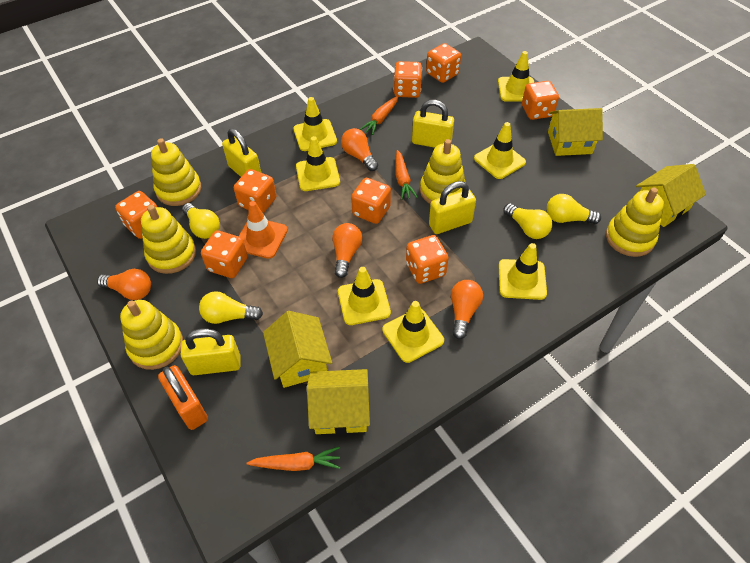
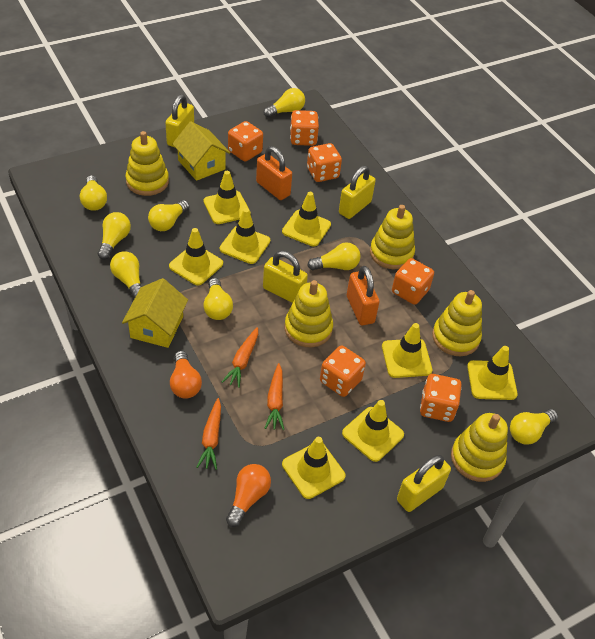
orange dice: [115,191,157,239] [201,230,248,278] [234,169,277,213] [351,178,391,224] [394,61,422,98] [406,235,449,284] [426,43,461,83] [522,81,559,120] = 8 -> [228,121,263,162] [290,110,319,146] [307,143,342,182] [320,345,366,397] [392,258,434,305] [420,374,462,422] = 6
orange light bulb: [97,269,151,300] [332,223,362,278] [341,128,378,171] [451,280,483,339] = 4 -> [170,351,202,399] [226,464,271,527] = 2
orange padlock: [158,365,208,430] = 1 -> [256,146,292,200] [347,266,379,325] = 2
orange traffic cone: [239,201,288,259] = 1 -> none = 0
yellow house: [263,311,332,388] [307,369,370,434] [548,108,603,156] [636,164,706,227] = 4 -> [122,278,188,348] [172,121,230,181] = 2
yellow light bulb: [182,203,220,239] [199,291,263,324] [503,203,552,239] [547,194,601,224] = 4 -> [80,175,107,211] [98,212,131,260] [110,251,142,299] [148,200,189,231] [203,278,233,320] [263,88,305,117] [307,242,361,270] [510,409,558,445] = 8
yellow traffic cone: [293,97,337,151] [296,136,340,191] [338,267,391,325] [382,301,444,363] [474,122,526,179] [498,51,534,102] [498,243,547,300] = 7 -> [169,228,223,285] [204,171,251,224] [220,208,270,264] [282,192,331,247] [282,437,345,499] [342,400,404,462] [382,323,432,378] [467,346,518,400] = 8

